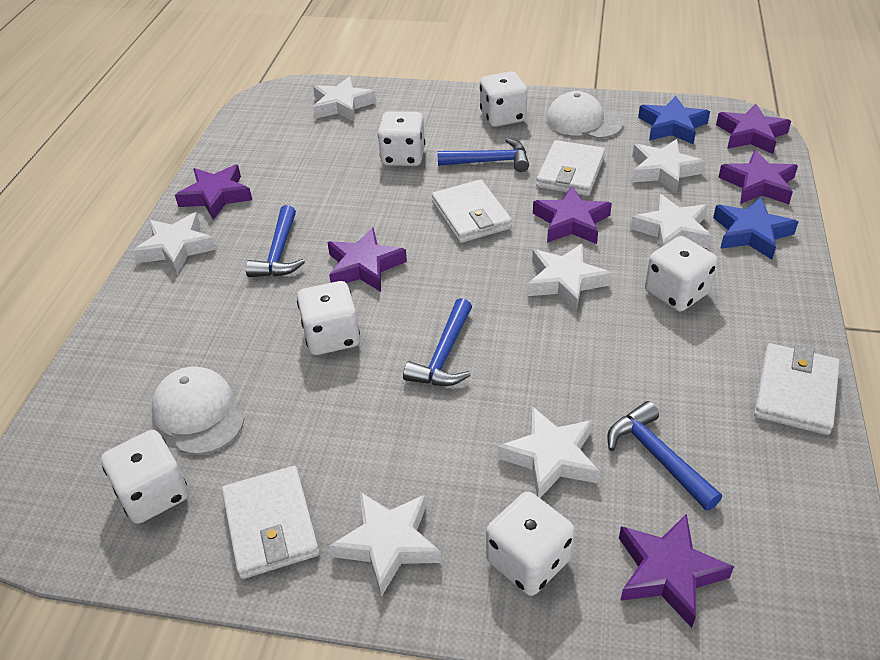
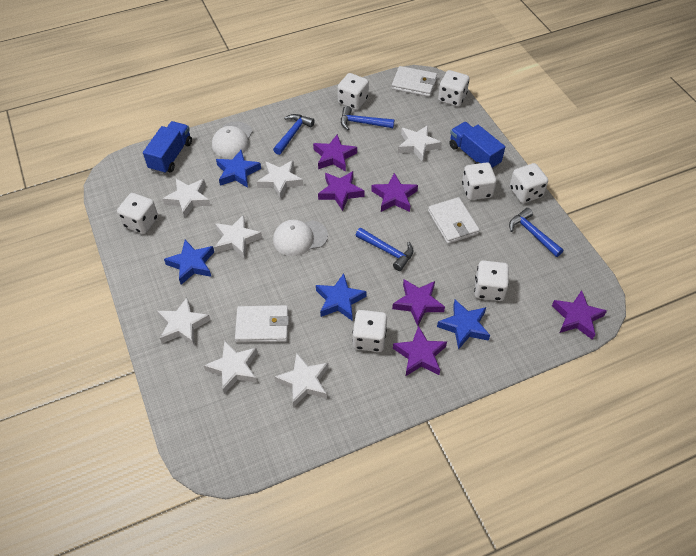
blue star: [638,96,710,144] [713,197,798,260] = 2 -> [164,240,214,285] [216,150,261,188] [316,273,367,320] [437,300,490,350] = 4
blue truck: none = 0 -> [143,121,192,174] [449,122,505,169] = 2
white dice: [101,430,188,524] [297,281,360,355] [378,111,425,166] [480,71,527,127] [486,492,575,596] [645,236,718,312] = 6 -> [117,193,158,234] [337,73,369,110] [352,310,387,352] [438,70,469,107] [462,162,496,200] [474,260,509,301] [510,163,548,203] = 7
white wallet: [222,466,319,579] [432,180,512,243] [536,140,605,196] [754,343,840,435] = 4 -> [235,305,289,343] [392,66,437,97] [428,197,480,244] = 3

